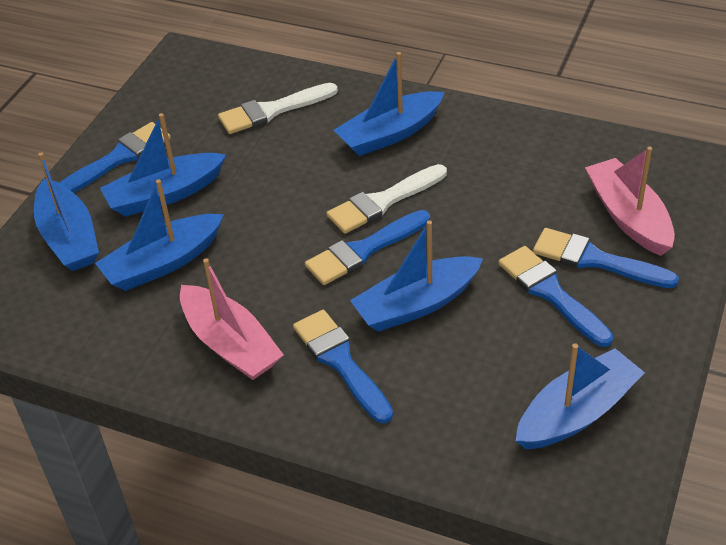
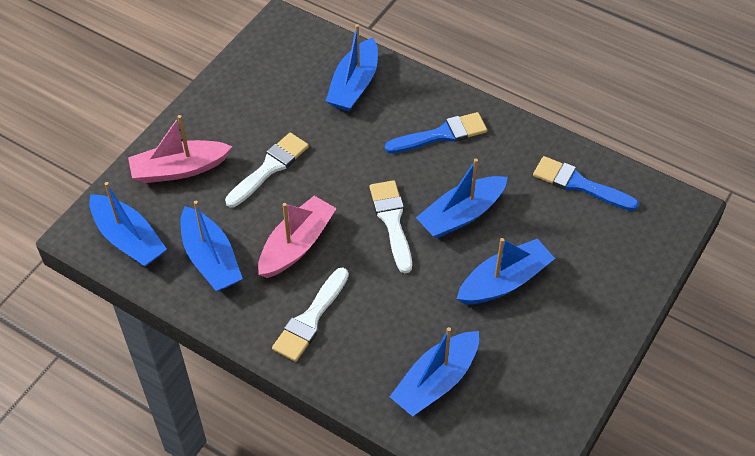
blue brush: [60,122,171,193] [293,310,393,423] [305,210,430,285] [498,246,613,347] [533,228,679,288] = 5 -> [385,112,487,153] [533,156,639,211] = 2
white brush: [218,83,338,134] [326,164,447,234] = 2 -> [225,133,309,207] [272,268,349,362] [370,180,412,273] = 3

